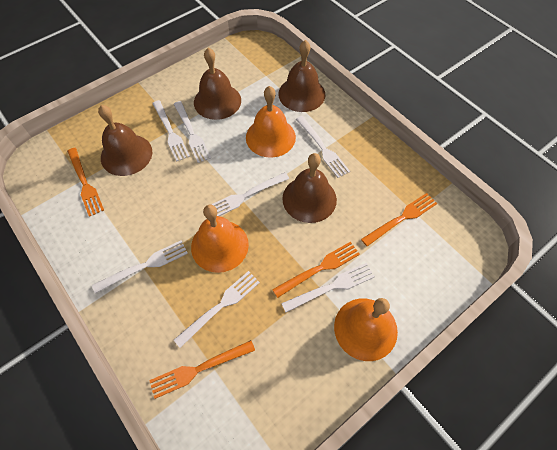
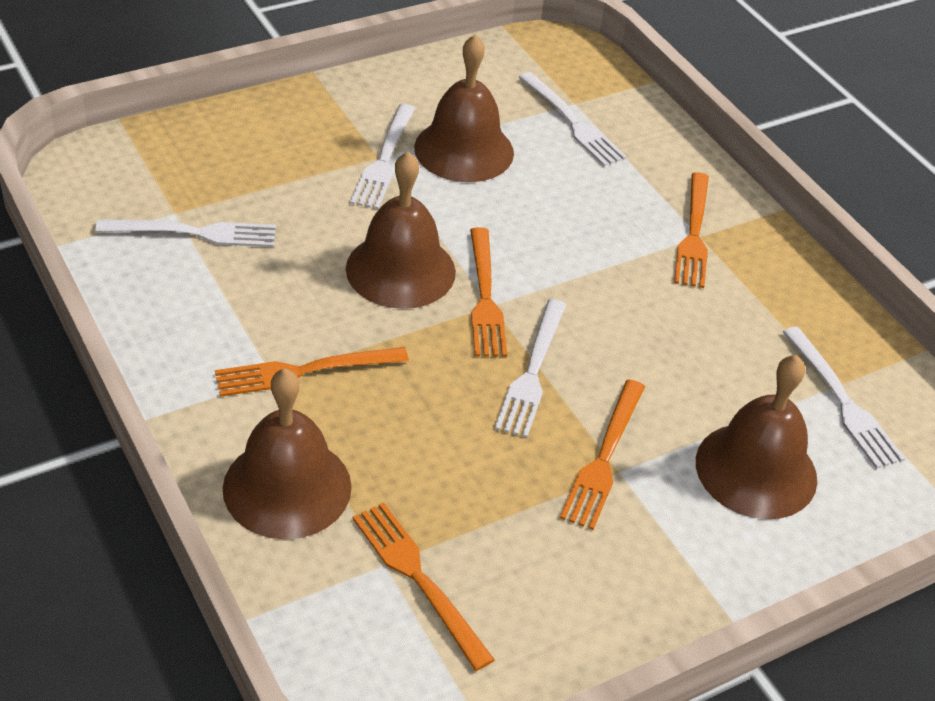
orange bell: [191,205,249,273] [246,86,296,158] [334,298,398,361] = 3 -> none = 0
orange fork: [67,148,104,217] [149,340,255,399] [272,242,360,298] [361,193,437,246] = 4 -> [215,347,409,397] [353,502,495,671] [470,227,507,357] [560,379,645,530] [674,172,709,288] = 5
white fork: [92,240,188,294] [152,100,190,162] [174,101,211,163] [174,271,260,348] [211,172,289,216] [281,263,375,313] [296,116,350,178] = 7 -> [95,219,276,247] [350,104,415,209] [495,299,567,438] [519,72,627,166] [783,327,905,469] = 5

